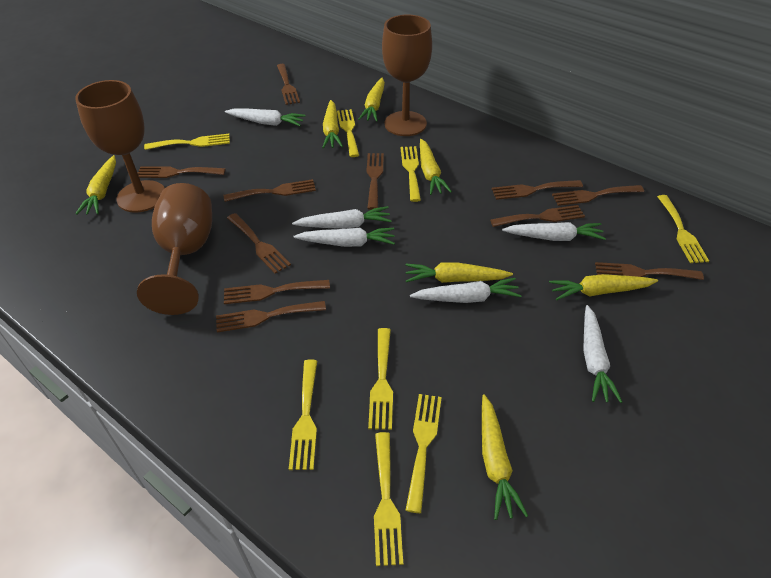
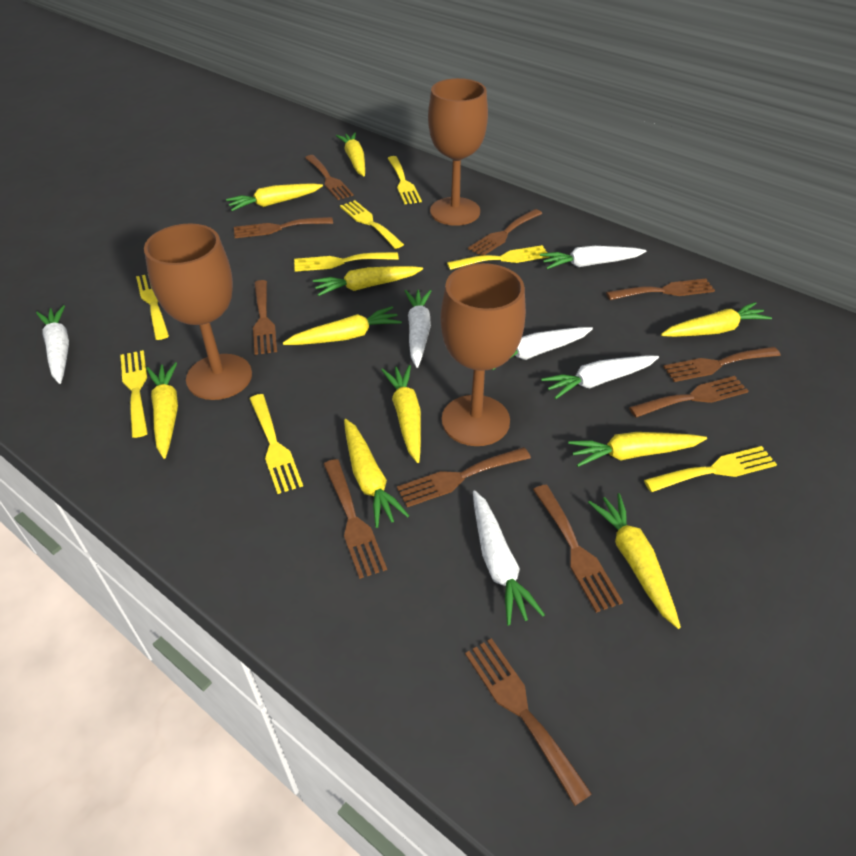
yellow carrot: [75,155,116,215] [322,100,343,149] [358,78,385,122] [406,263,513,283] [420,139,452,195] [482,394,528,520] [549,274,658,300] = 7 -> [146,362,178,459] [226,183,323,211] [283,306,402,345] [313,266,423,296] [336,132,365,177] [344,419,409,528] [381,365,421,463] [568,432,707,467] [588,493,681,629] [661,302,772,337] = 10

